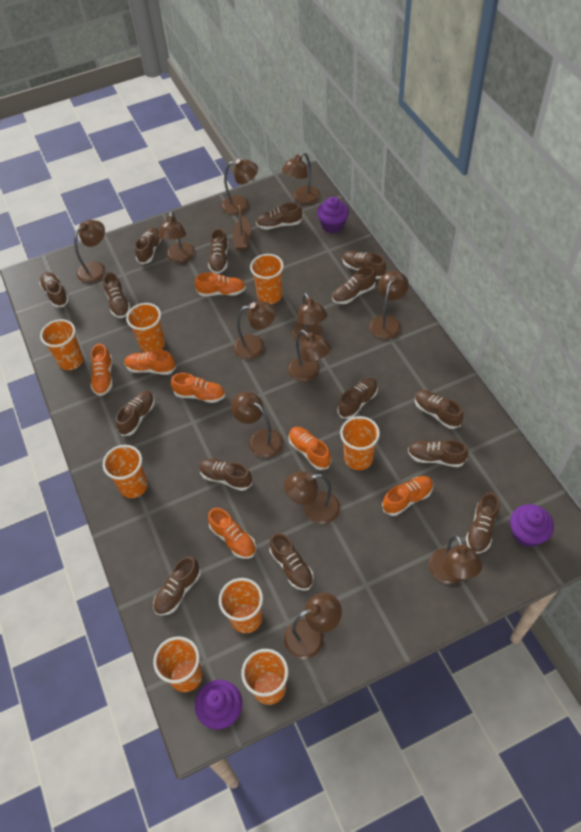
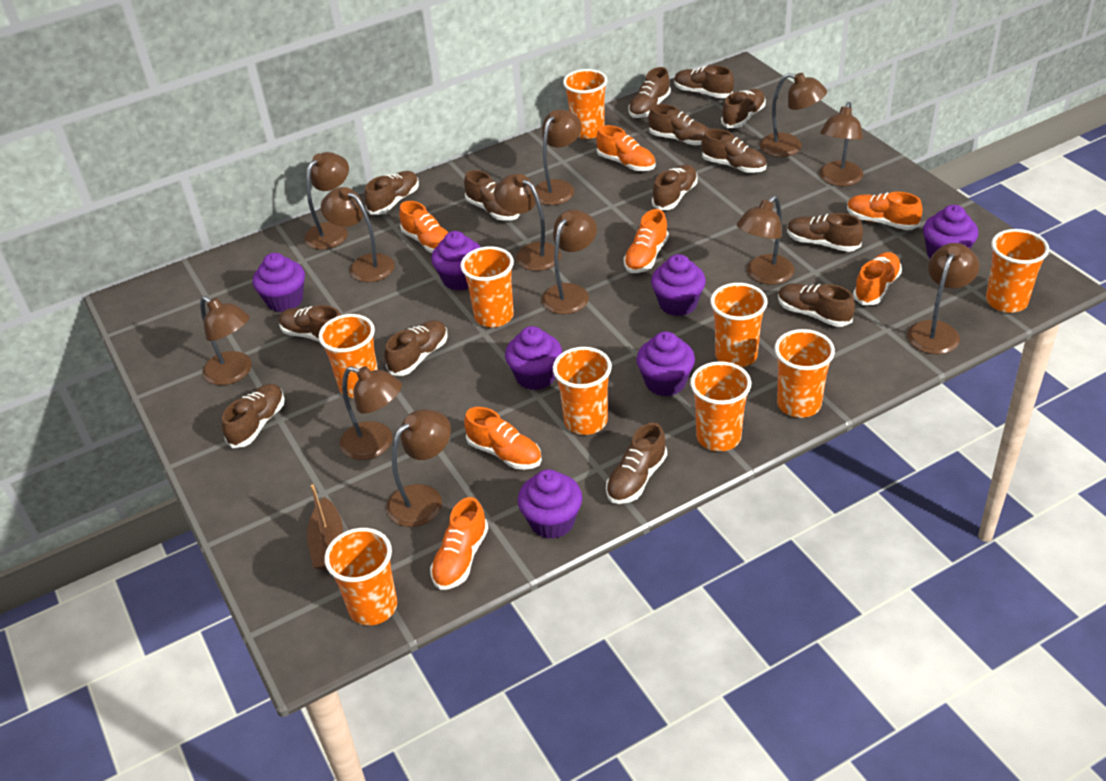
brown shoe: [39,272,69,307] [103,273,131,318] [116,391,155,436] [135,227,162,264] [153,556,201,616] [199,459,252,491] [208,228,228,274] [256,203,302,230] [270,533,314,591] [332,267,376,304] [338,378,378,419] [343,251,386,279] [408,440,468,467] [415,390,463,429] [466,492,499,554] = 15 -> [222,384,285,448] [279,305,341,342] [364,171,419,215] [385,320,448,376] [464,170,520,221] [606,423,667,504] [628,67,671,118] [648,104,709,145] [652,164,698,210] [674,65,734,98] [702,129,767,173] [721,89,766,128] [778,283,855,327] [787,213,863,252] = 14
orange cup: [40,319,84,370] [103,445,148,498] [126,303,165,353] [153,637,203,692] [219,578,263,633] [242,649,288,705] [250,254,284,304] [340,416,380,470] = 8 -> [319,314,378,398] [324,528,397,625] [460,246,514,328] [553,347,612,435] [563,69,607,139] [690,361,751,452] [710,283,768,367] [774,329,835,418] [986,229,1049,313] = 9
purple cupcake: [195,680,242,729] [317,197,349,234] [510,504,554,547] = 3 -> [253,253,305,312] [431,231,481,291] [505,326,562,390] [518,469,582,539] [636,331,695,396] [651,254,706,316] [923,205,978,258] = 7

